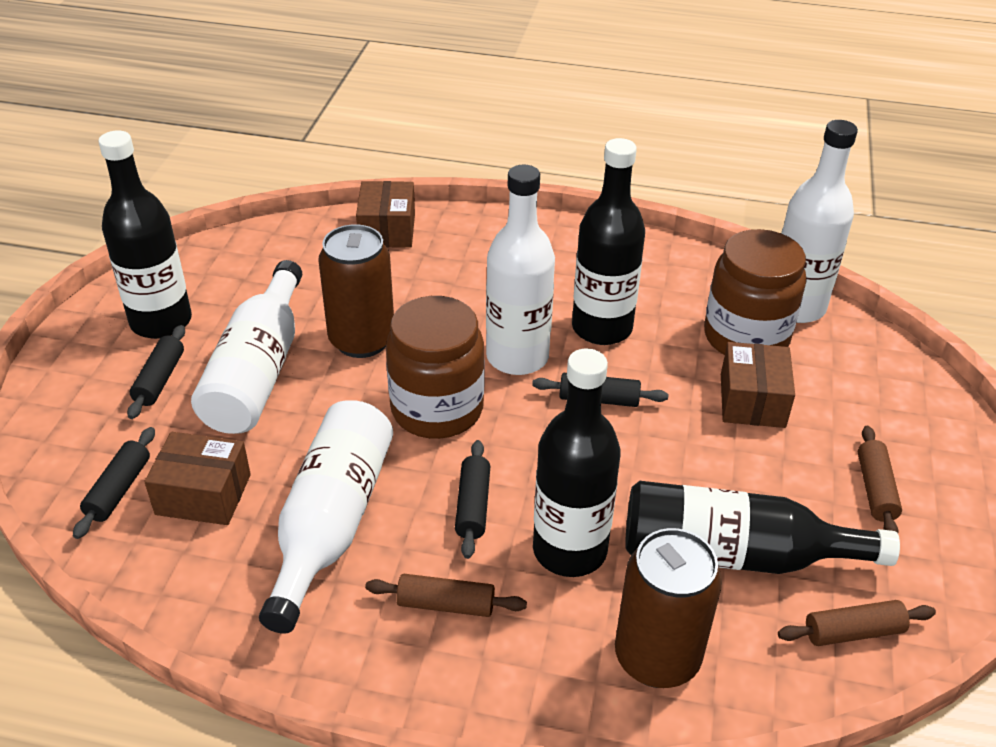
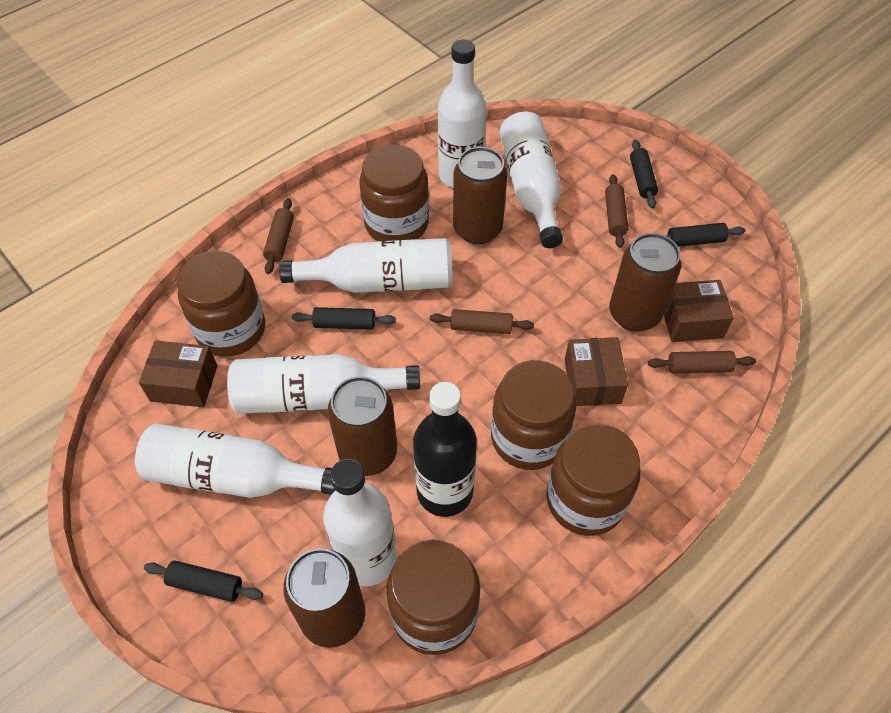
black bottle: [98,131,192,339] [533,348,620,577] [572,138,645,345] [625,481,900,574] = 4 -> [413,382,477,517] = 1
brown can: [318,224,394,358] [615,528,722,688] = 2 -> [283,548,366,648] [328,376,397,476] [453,147,508,244] [609,233,681,332] = 4
brown jar: [386,296,485,439] [704,229,806,355] = 2 -> [177,251,265,357] [359,145,429,241] [387,540,480,655] [491,360,576,470] [546,424,640,536] = 5
brown rolling pin: [365,574,527,617] [778,600,936,646] [858,425,902,533] = 3 -> [263,198,294,274] [430,309,534,334] [605,174,628,248] [648,351,756,373] = 4
white bottle: [191,260,302,434] [259,400,393,634] [486,165,555,375] [781,120,858,323] = 4 -> [135,423,335,498] [227,354,420,414] [279,238,452,293] [323,459,397,586] [438,39,486,188] [500,111,563,248] = 6

